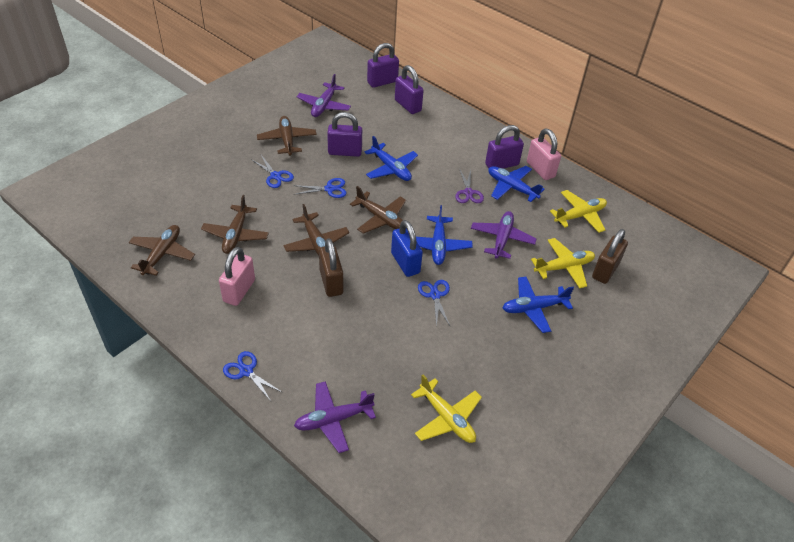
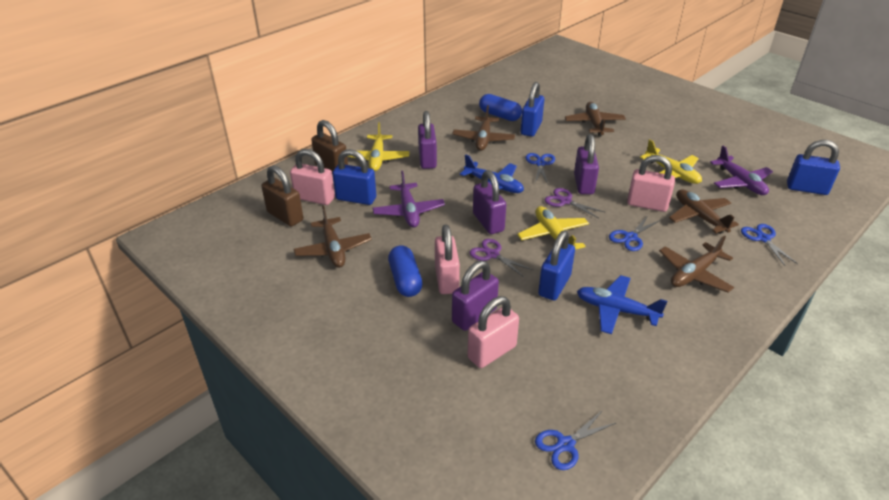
blue capsule: none = 0 -> [388,245,422,297] [479,94,522,121] = 2
blue padlock: [391,220,423,277] = 1 -> [333,149,376,205] [521,82,544,137] [538,231,575,300] [787,140,840,195] = 4
blue plane: [365,136,418,181] [416,205,472,265] [488,166,545,202] [503,276,574,333] = 4 -> [460,155,524,193] [577,275,667,334] = 2
pink padlock: [219,247,255,306] [527,129,561,180] = 2 -> [290,149,335,205] [435,224,460,294] [467,296,519,368] [627,155,675,212] = 4
purple plane: [294,381,376,453] [297,74,351,117] [471,211,537,259] = 3 -> [373,171,445,228] [710,146,773,195] = 2
purple scissors: [455,170,484,203] = 1 -> [469,239,533,277] [545,188,604,218] = 2

